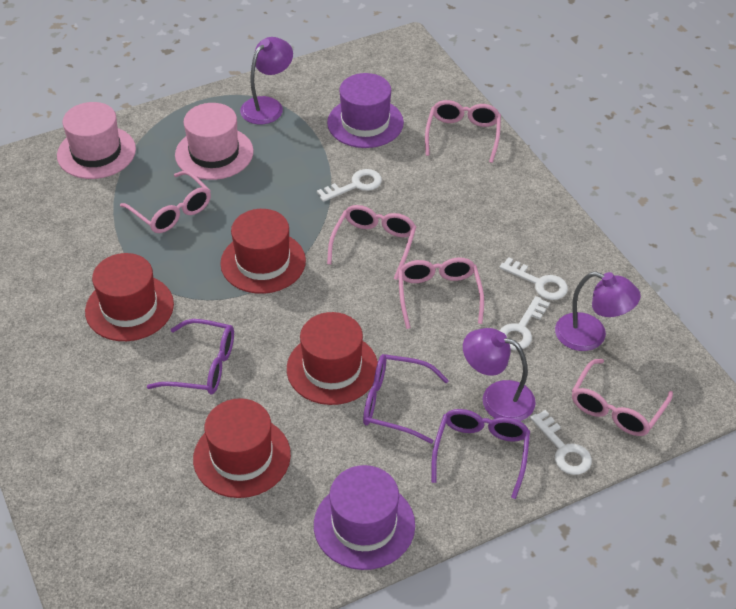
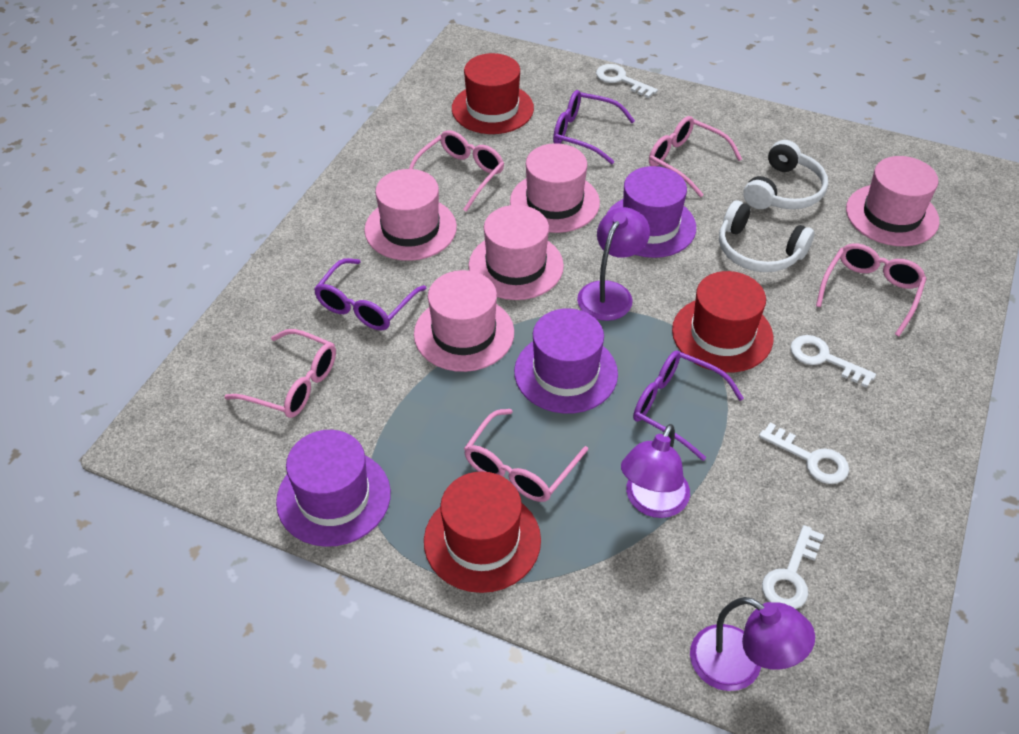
pink hat: [57,102,136,179] [175,103,254,180] = 2 -> [364,169,457,261] [414,270,514,372] [469,205,564,300] [510,143,600,233] [846,156,939,246] = 5
purple hat: [314,465,415,570] [327,73,404,148] = 2 -> [276,430,391,547] [514,308,618,414] [607,166,696,258] = 3
red hat: [85,253,174,341] [193,398,291,498] [220,209,306,294] [287,312,378,405] = 4 -> [424,471,541,593] [452,53,534,134] [672,271,774,373] = 3
white headphones: none = 0 -> [719,200,814,272] [743,140,828,209] = 2

